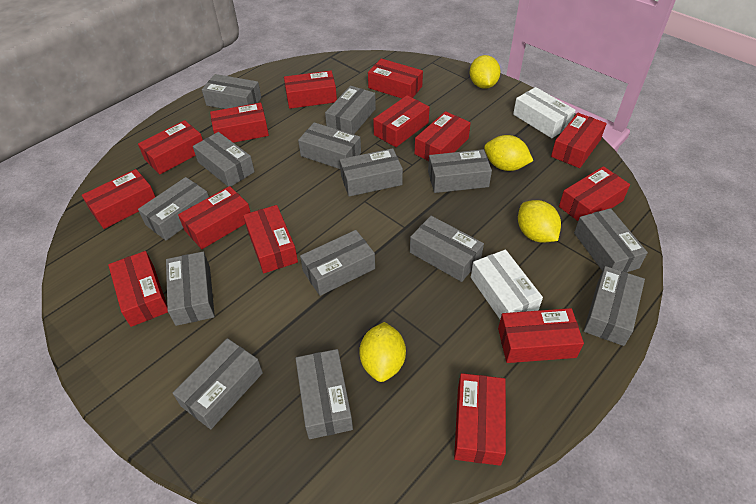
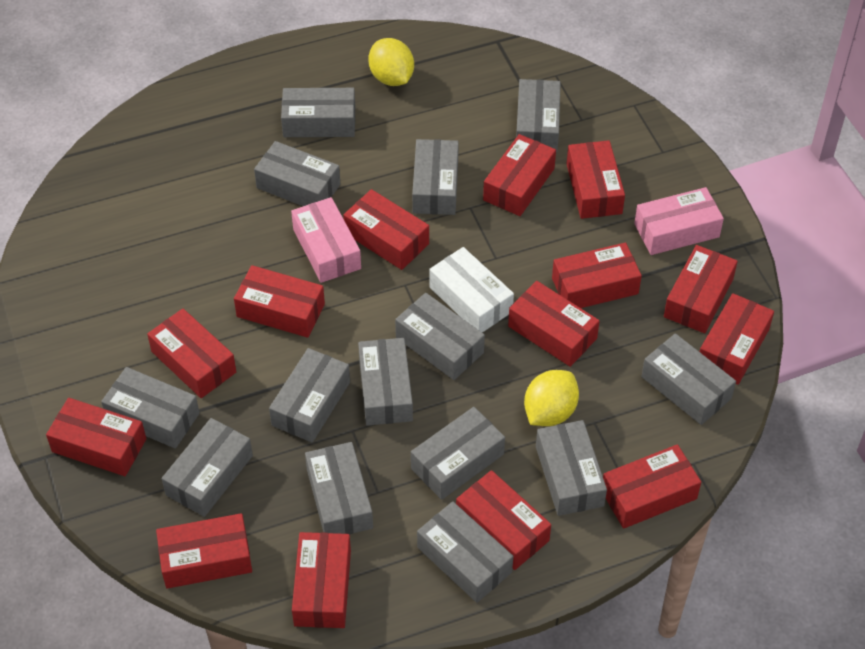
pink box: none = 0 -> [291,197,361,283] [634,187,724,255] = 2
white box: [471,250,543,319] [513,87,576,138] = 2 -> [429,247,514,333] = 1
yellow lemon: [359,322,406,382] [470,55,501,89] [484,135,533,171] [518,200,561,243] = 4 -> [368,38,414,86] [524,370,579,426] = 2

